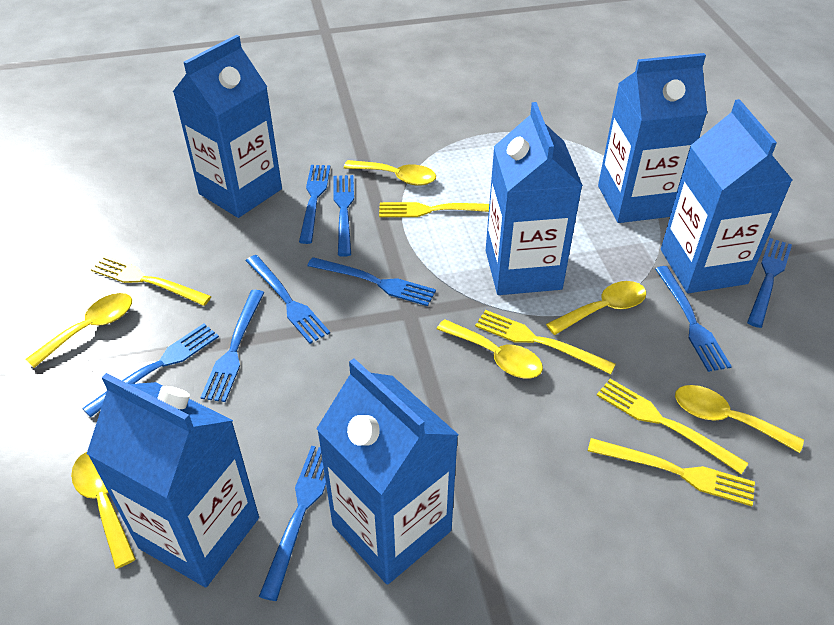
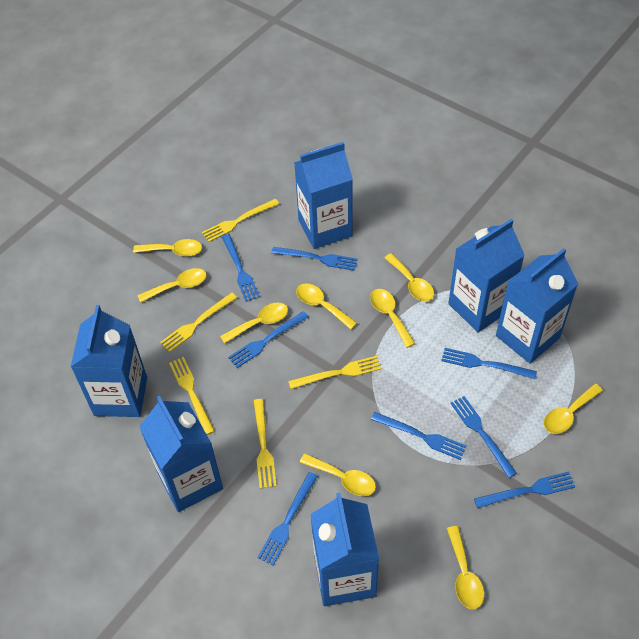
blue fork: [82,324,219,417] [200,290,264,402] [246,255,330,344] [259,446,326,601] [299,165,330,244] [307,257,436,306] [333,175,354,257] [655,266,732,372] [747,238,792,328] = 9 -> [222,234,260,302] [228,311,308,368] [257,472,318,565] [271,247,357,271] [371,412,467,460] [441,348,537,379] [450,396,517,478] [474,472,575,508] = 8
yellow spoon: [25,293,132,368] [71,452,136,569] [344,160,436,186] [437,319,543,378] [546,281,646,335] [675,385,804,453] = 6 -> [133,239,202,256] [137,268,207,303] [220,303,288,344] [296,283,357,330] [300,453,376,496] [370,289,416,348] [384,253,434,301] [447,526,484,609] [544,384,603,434] = 9

